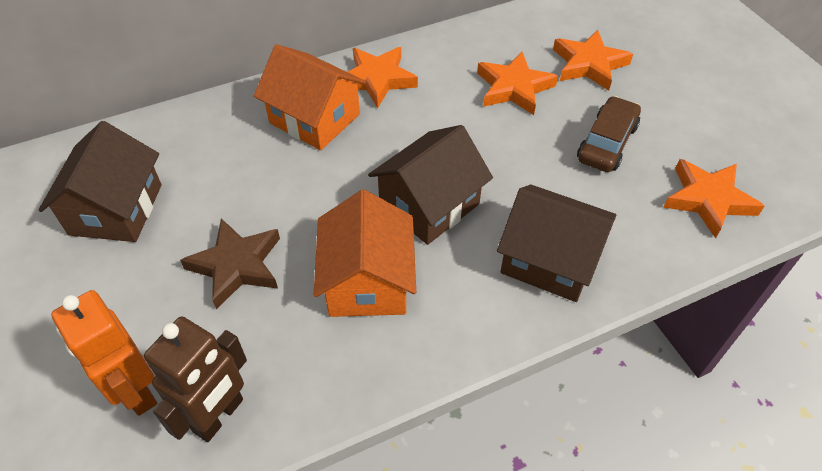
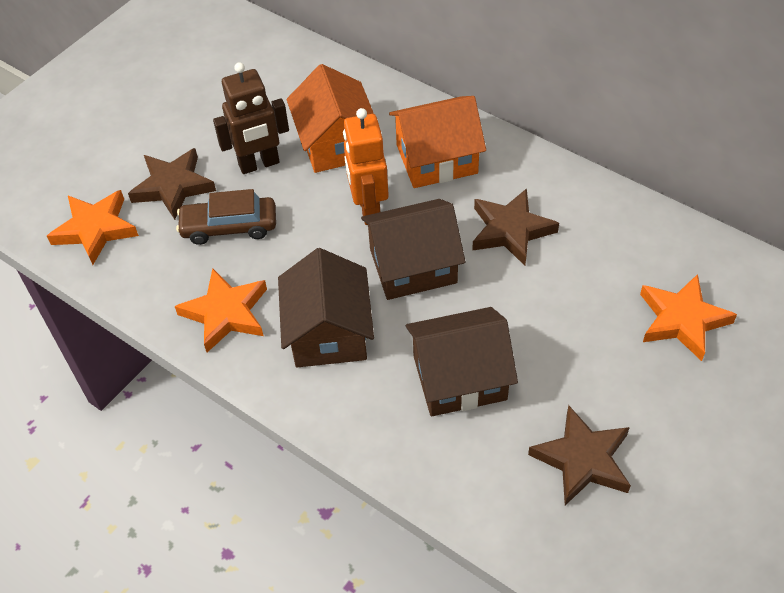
brown star: [180,218,280,309] = 1 -> [128,148,216,220] [472,188,559,266] [528,405,631,505] = 3
orange star: [348,47,418,108] [477,52,558,115] [553,30,633,91] [663,159,764,239] = 4 -> [47,190,139,265] [175,268,267,352] [640,274,737,361] = 3

